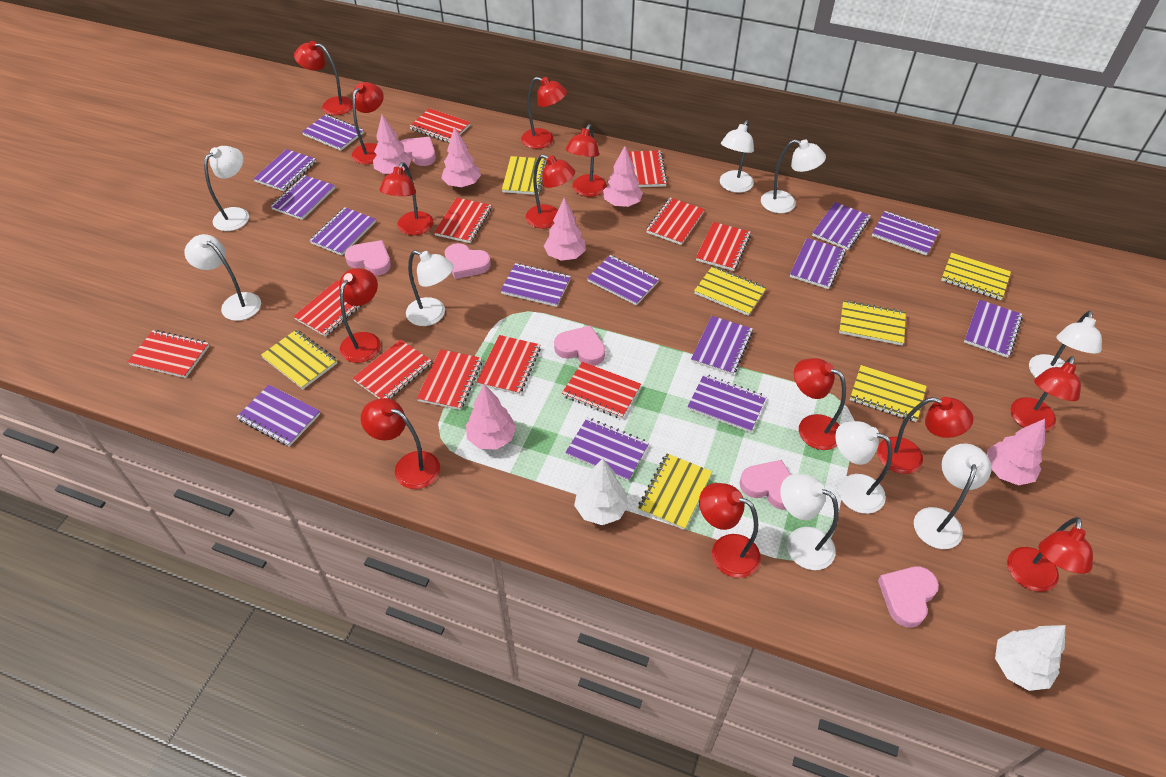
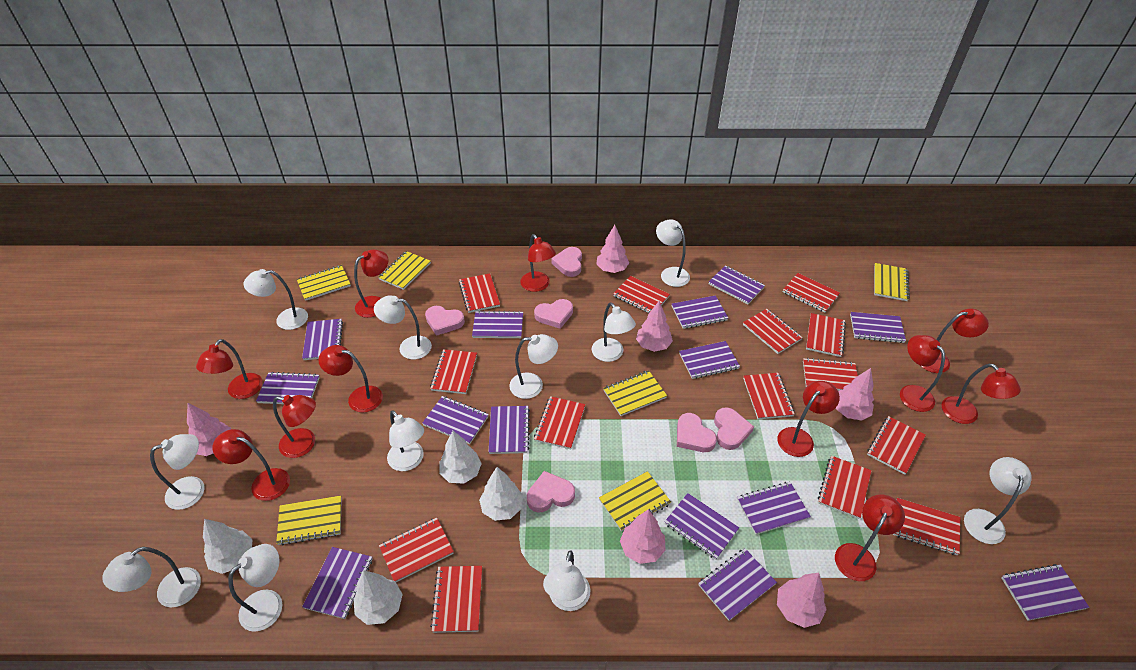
red lamp: [294,41,353,115] [339,268,381,363] [352,82,384,164] [361,398,440,489] [379,162,433,235] [521,77,567,149] [526,154,575,229] [566,124,607,197] [699,483,761,578] [794,358,846,450] [877,397,974,474] [1007,517,1093,592] [1011,356,1081,431] = 13 -> [196,339,263,399] [213,429,290,501] [273,395,316,458] [318,345,383,413] [354,249,388,318] [520,234,556,292] [777,381,840,457] [835,495,905,581] [900,335,945,412] [920,308,989,373] [942,364,1021,424] = 11
red notebook: [128,330,209,378] [293,280,361,337] [353,340,431,399] [409,108,471,143] [417,349,482,410] [434,197,492,243] [477,335,541,395] [562,362,641,419] [628,150,668,187] [646,198,705,245] [696,222,751,271] = 11 -> [379,517,454,582] [430,349,477,394] [430,566,482,633] [459,273,500,313] [534,396,586,449] [613,276,670,313] [743,309,803,354] [743,373,795,420] [783,273,840,313] [803,358,858,391] [806,313,846,357] [818,456,872,519] [867,416,926,475] [893,498,960,555] = 14
white lamp: [184,234,261,321] [204,146,249,231] [406,250,453,326] [720,120,754,193] [761,140,826,213] [780,474,839,570] [835,421,892,514] [914,444,991,549] [1029,311,1102,378] = 9 -> [102,547,201,607] [150,434,204,510] [228,544,282,632] [243,269,308,330] [374,295,432,359] [387,410,424,471] [510,334,558,399] [543,550,590,611] [592,303,636,362] [656,219,690,287] [964,457,1032,544] = 11
white tree: [574,458,629,525] [995,625,1066,691] = 2 -> [203,519,253,574] [353,570,403,625] [440,431,482,484] [479,467,523,521] = 4
yellow notebook: [261,330,337,389] [502,156,547,195] [638,453,712,530] [694,266,767,316] [839,300,906,345] [850,365,927,422] [941,253,1011,300] = 7 -> [276,496,342,545] [297,265,351,301] [378,251,431,290] [599,471,671,532] [603,370,667,416] [874,263,910,301] = 6

